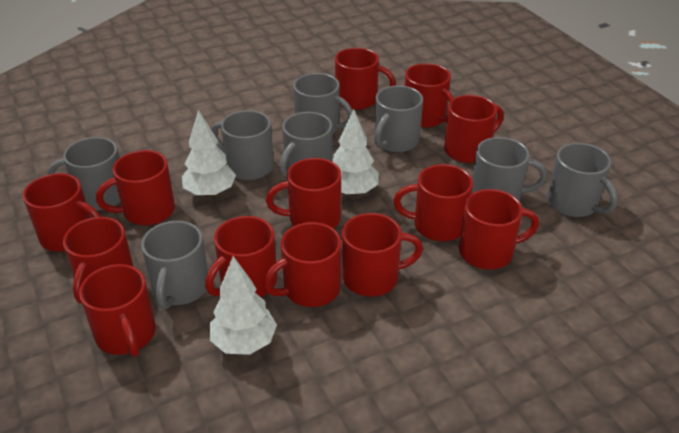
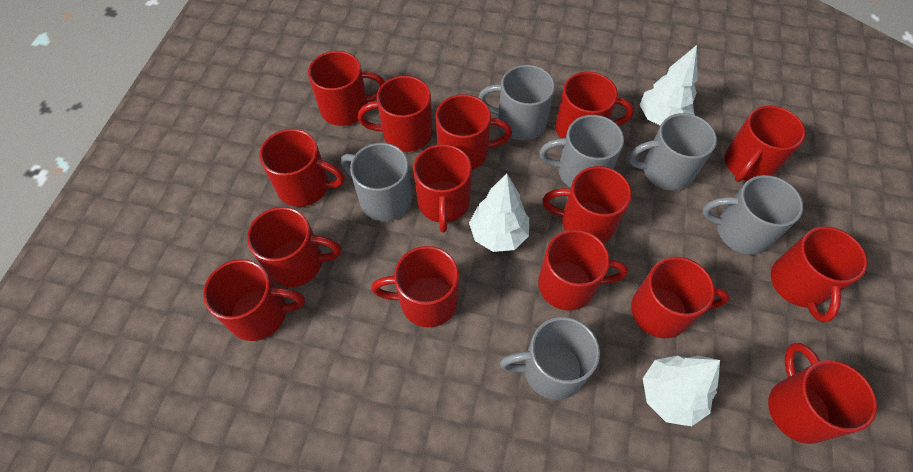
grey mug: [48,137,121,211] [141,221,208,309] [211,110,273,180] [279,112,332,178] [293,73,352,134] [374,86,423,152] [472,137,547,201] [547,143,618,217] = 8 -> [341,143,412,221] [478,65,555,140] [500,317,600,400] [539,115,624,188] [628,113,717,191] [702,175,803,255] = 6
red mug: [23,173,101,252] [63,217,134,304] [79,264,156,357] [96,150,175,225] [205,216,277,297] [263,222,341,307] [266,158,341,229] [335,48,396,110] [342,213,423,297] [393,164,473,241] [405,63,454,128] [444,95,504,163] [459,189,539,269] = 13 -> [203,259,305,341] [247,207,341,287] [259,129,345,207] [308,51,385,126] [358,76,432,152] [371,246,459,327] [413,144,472,232] [436,94,512,170] [538,229,628,311] [542,166,632,243] [555,72,634,138] [631,257,730,338] [724,106,806,182] [768,343,877,444] [771,227,867,322] = 15

